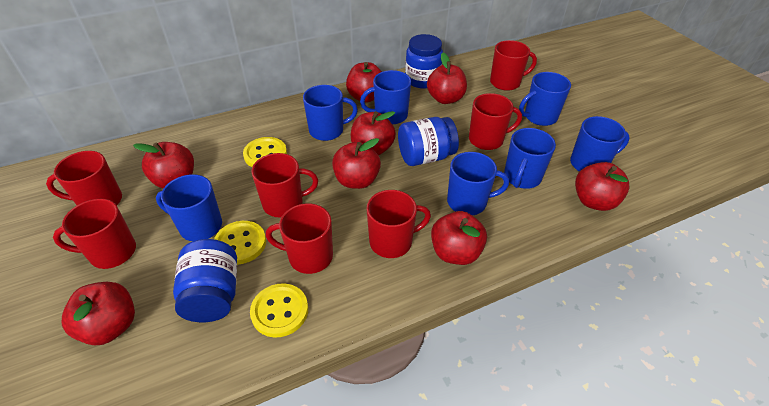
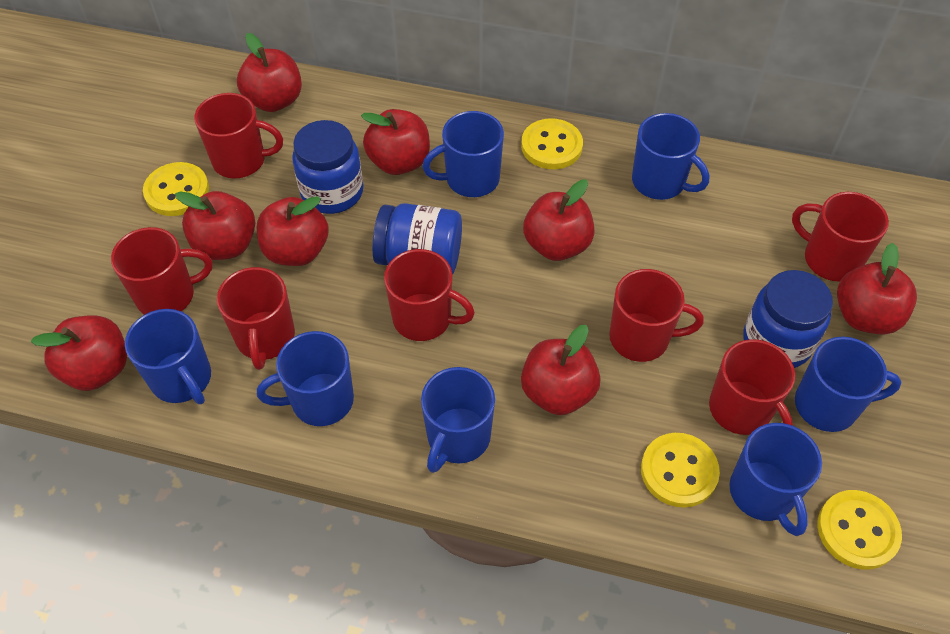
yellow button: [214,221,266,265] [243,137,287,167] [250,283,308,338] = 3 -> [143,162,209,216] [521,118,583,169] [641,433,720,508] [817,490,902,570] = 4

